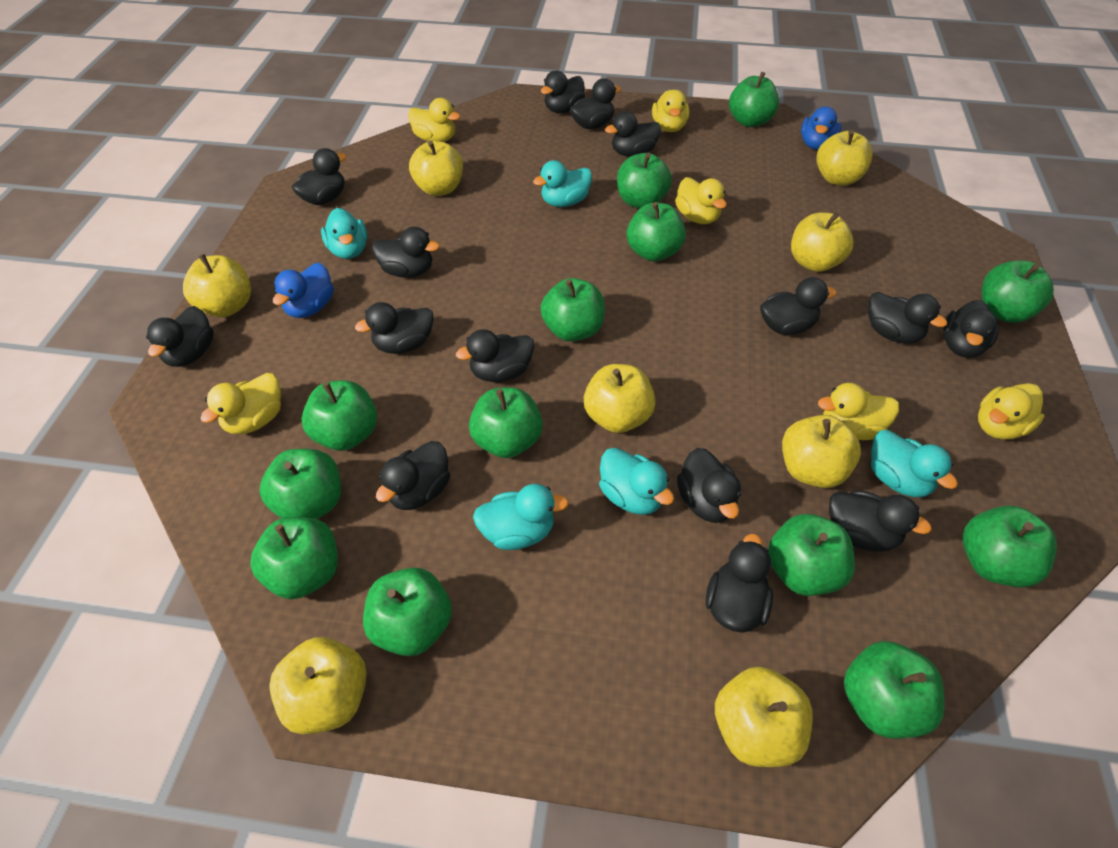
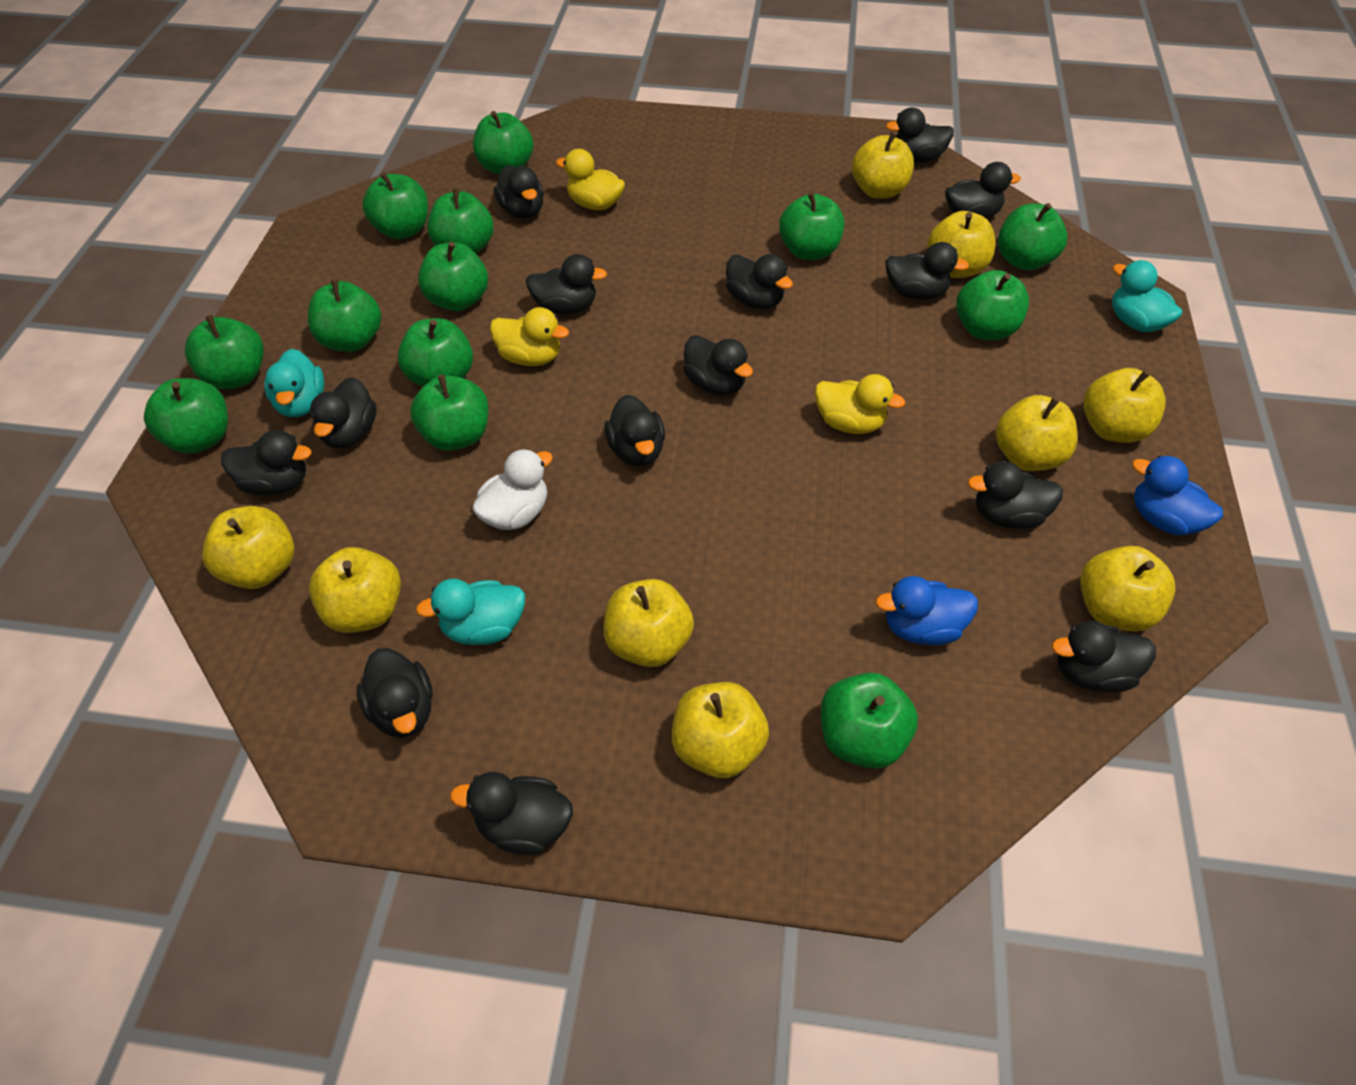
black duck: [146,306,214,367] [292,148,347,205] [355,302,434,354] [372,227,440,278] [376,441,450,510] [456,330,534,382] [541,70,585,113] [570,78,621,129] [605,111,661,157] [677,448,741,523] [706,534,773,633] [760,277,837,335] [829,490,932,552] [868,292,947,344] [943,300,999,358] = 15 -> [221,430,312,495] [310,377,377,448] [357,648,433,738] [450,772,573,855] [494,165,544,219] [526,254,607,314] [604,395,665,466] [683,335,753,396] [726,254,793,309] [885,242,969,300] [886,107,954,163] [945,162,1021,219] [968,461,1063,529] [1052,621,1156,693] = 14
turquoise duck: [321,208,367,259] [473,484,569,550] [533,160,592,207] [599,448,674,515] [871,430,958,497] = 5 -> [264,349,324,417] [416,578,525,645] [1112,260,1183,332] = 3
white duck: none = 0 -> [472,449,553,530] = 1
yellow apple: [183,254,251,317] [269,637,367,734] [409,140,463,196] [584,364,656,433] [715,666,813,767] [782,415,861,488] [791,212,854,272] [816,130,873,185] = 8 -> [202,506,294,589] [309,547,401,633] [604,579,694,667] [672,682,769,778] [852,132,914,199] [927,211,995,278] [995,395,1077,471] [1080,546,1176,632] [1083,368,1166,443] = 9
yellow duck: [200,373,281,434] [408,98,460,142] [652,90,689,132] [675,177,727,224] [818,383,899,440] [978,383,1045,439] = 6 -> [490,307,569,366] [556,149,625,210] [815,374,905,434] = 3

